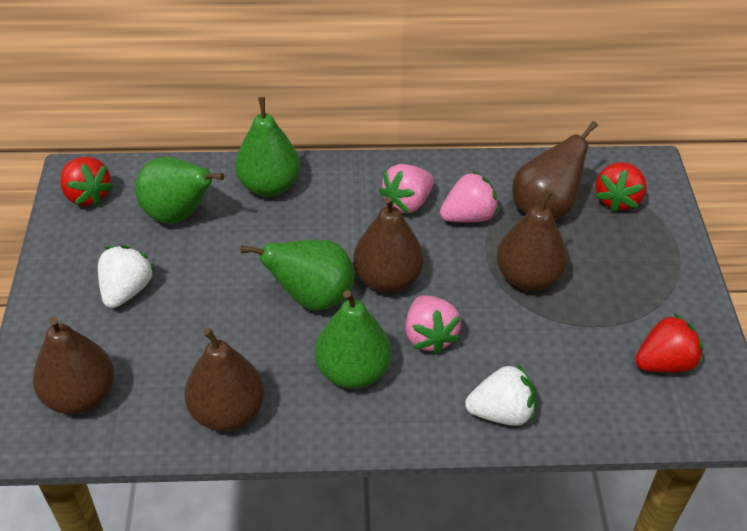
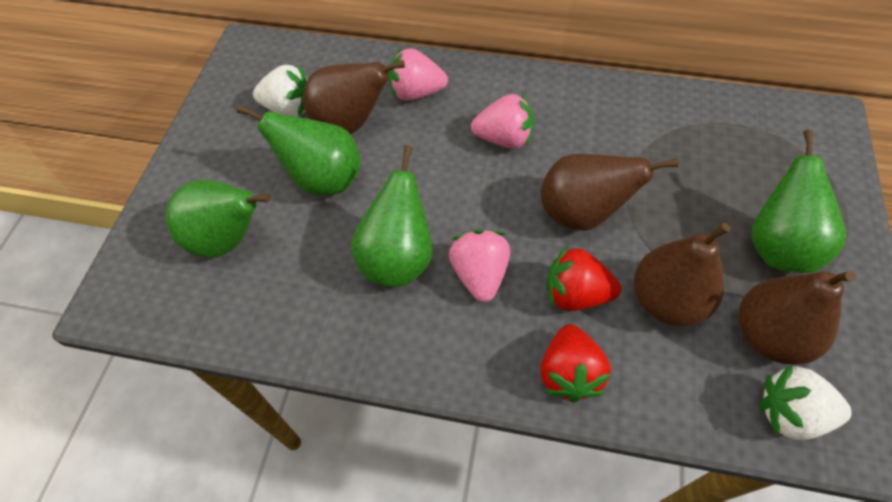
brown pear: [33,317,114,414] [184,328,265,431] [353,197,424,293] [496,189,568,291] [512,121,598,220] = 5 -> [303,60,405,134] [541,154,678,231] [634,223,730,326] [739,271,856,365] = 4
red strawberry: [60,157,113,206] [595,162,647,213] [635,313,703,373] = 3 -> [540,324,611,403] [547,246,621,311] = 2

